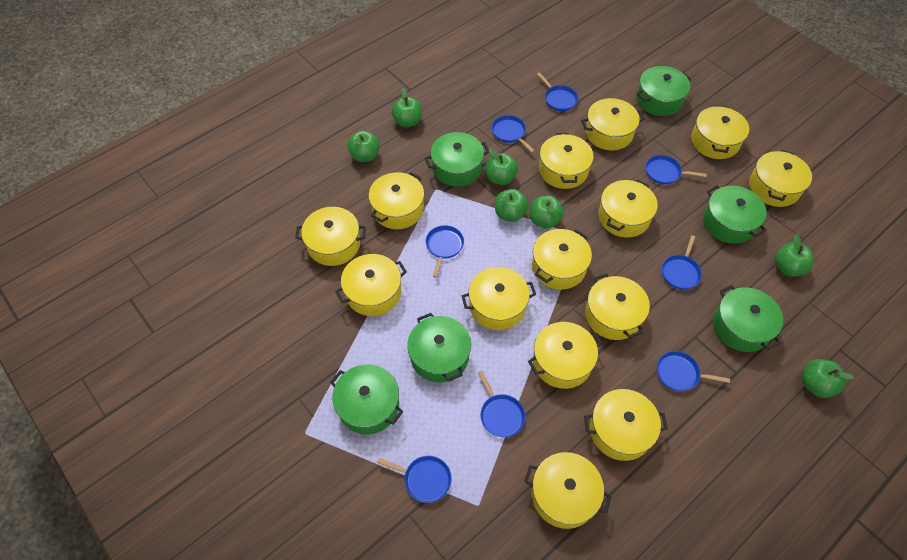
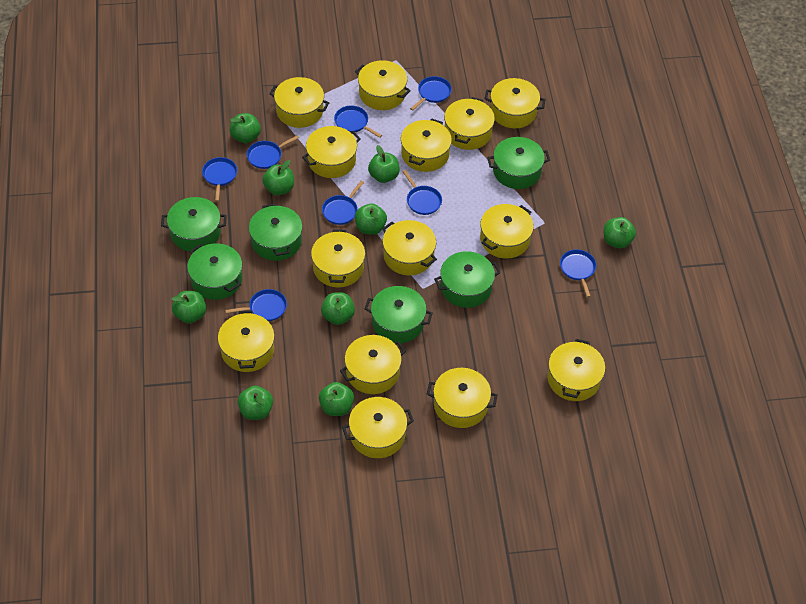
green apple: [348,131,380,162] [391,88,422,127] [486,149,518,185] [495,189,529,222] [530,196,564,229] [775,234,814,277] [802,359,854,398] = 7 -> [171,291,206,323] [230,113,261,143] [238,386,273,420] [263,160,294,195] [319,382,354,416] [321,292,355,325] [355,204,387,235] [368,145,400,183] [604,217,636,248] = 9

